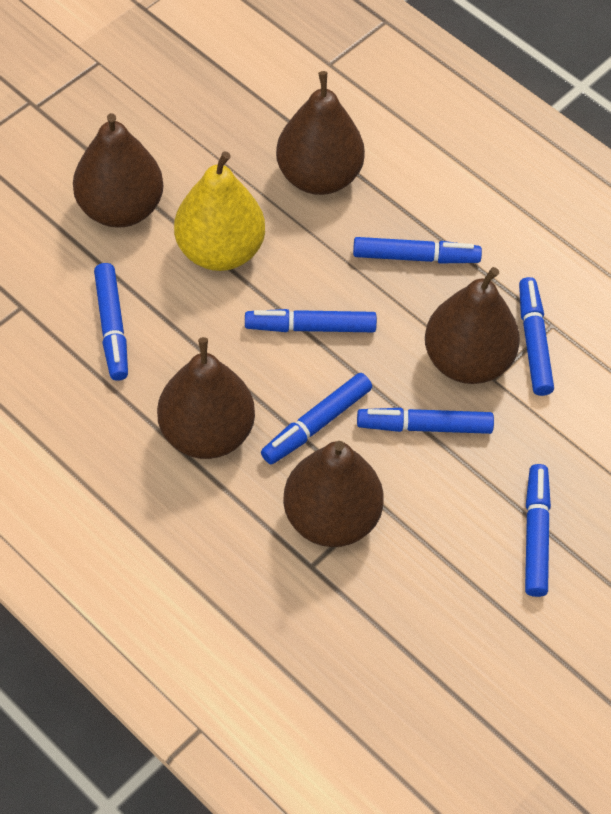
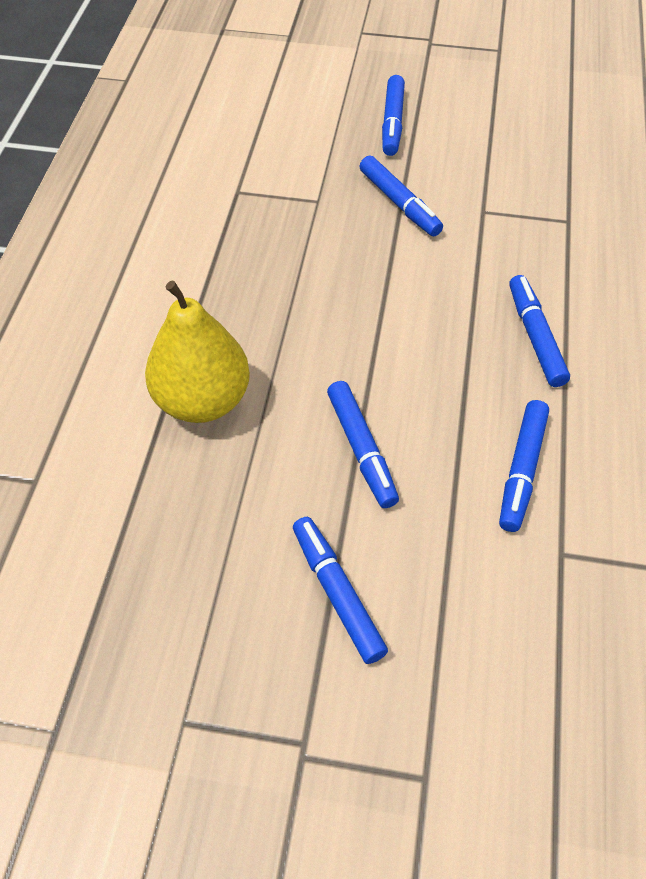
blue marker: [94,263,128,381] [245,309,377,332] [261,373,372,464] [353,237,482,263] [357,408,494,434] [519,277,554,396] [525,464,551,597] = 7 -> [293,517,388,664] [327,381,399,508] [360,155,443,236] [382,75,405,156] [499,400,549,532] [509,275,570,387] = 6
brown pear: [73,113,163,228] [157,337,255,459] [276,71,365,195] [283,441,384,547] [425,267,520,384] = 5 -> none = 0

